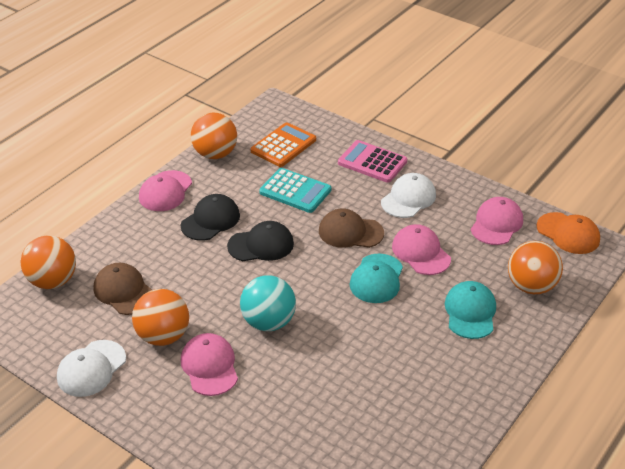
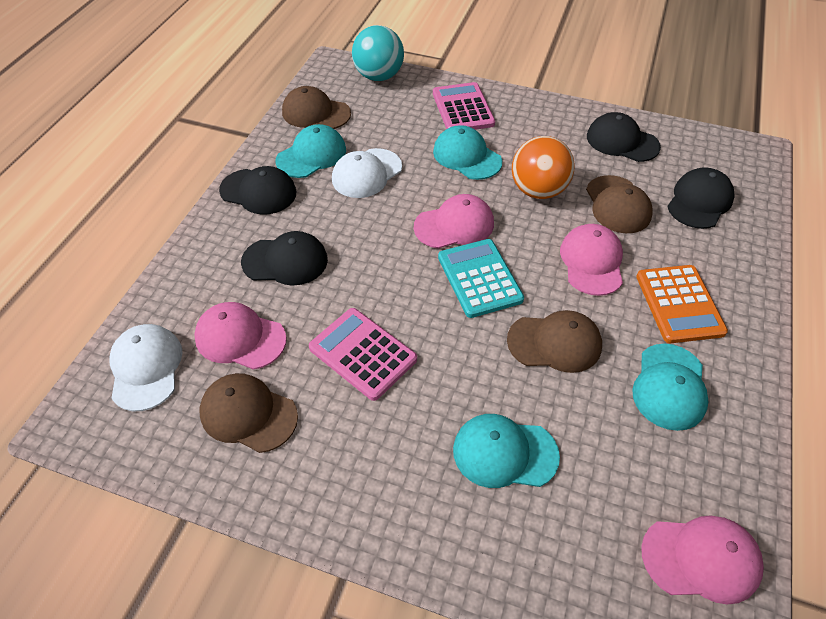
black cap: [181,194,240,241] [227,221,294,261] = 2 -> [219,166,296,215] [241,231,328,285] [587,112,661,162] [667,167,735,229] = 4
brown cap: [94,263,152,315] [319,209,384,248] = 2 -> [199,373,298,453] [282,86,351,129] [507,310,602,373] [586,175,653,233] = 4
orange ball: [21,236,76,289] [132,289,189,346] [191,113,237,159] [508,241,563,294] = 4 -> [512,136,575,199] = 1
orange cap: [537,212,600,254] = 1 -> none = 0
pink calculator: [338,140,407,183] = 1 -> [309,308,417,401] [433,82,495,130] = 2
turquoise cap: [349,253,403,303] [445,281,496,339] = 2 -> [275,124,346,178] [433,125,502,180] [453,414,560,488] [632,344,709,431] = 4

